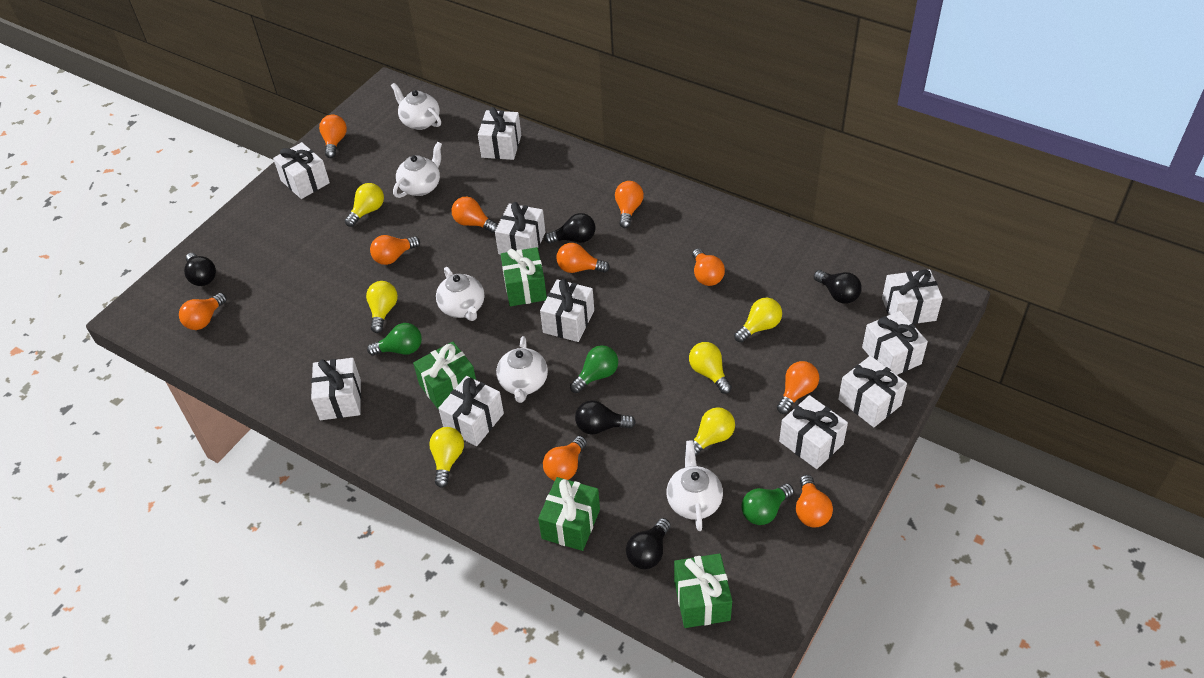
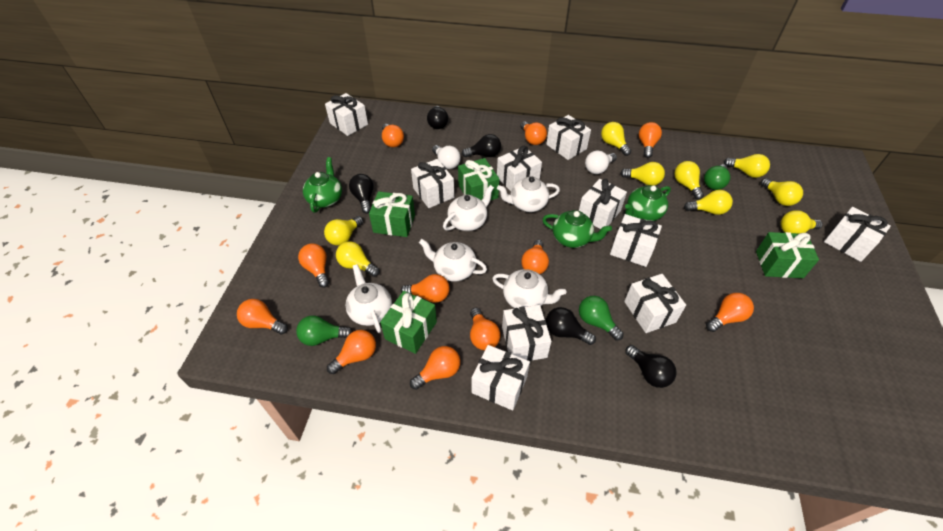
green teapot: none = 0 -> [303,157,342,213] [542,210,612,248] [625,185,671,221] = 3
orange light bulb: [179,293,227,330] [319,115,347,158] [370,235,420,265] [451,197,498,233] [543,436,587,481] [556,243,610,273] [615,181,644,228] [692,248,725,286] [777,361,819,414] [796,475,833,527] = 10 -> [237,299,288,335] [298,243,329,288] [327,330,376,374] [382,124,404,147] [401,274,450,303] [410,346,460,390] [470,308,500,350] [520,122,547,145] [521,240,549,274] [639,122,662,158] [706,293,754,332] = 11
white light bulb: none = 0 -> [432,145,461,169] [585,151,617,174] = 2
yellow light bulb: [345,183,384,227] [366,281,398,333] [429,427,464,488] [685,407,735,456] [689,342,732,394] [734,298,782,343] = 6 -> [324,216,363,246] [336,241,380,277] [601,122,631,156] [620,162,665,186] [674,161,704,200] [684,190,733,215] [724,154,770,178] [761,178,803,206] [780,210,823,234] = 9

